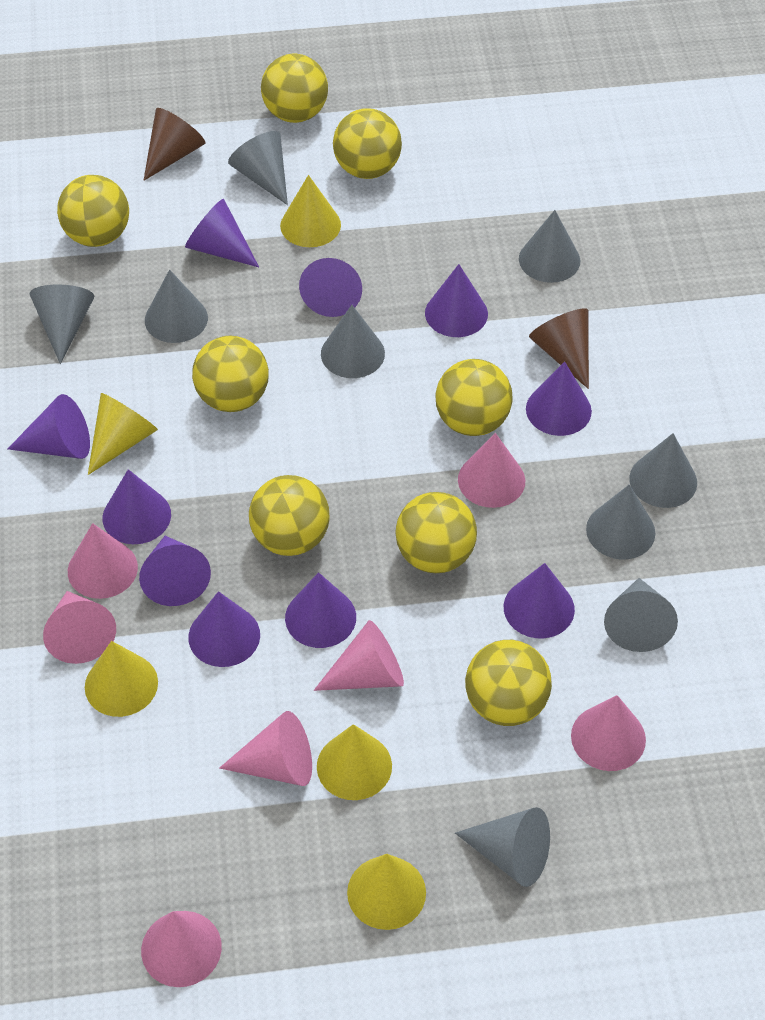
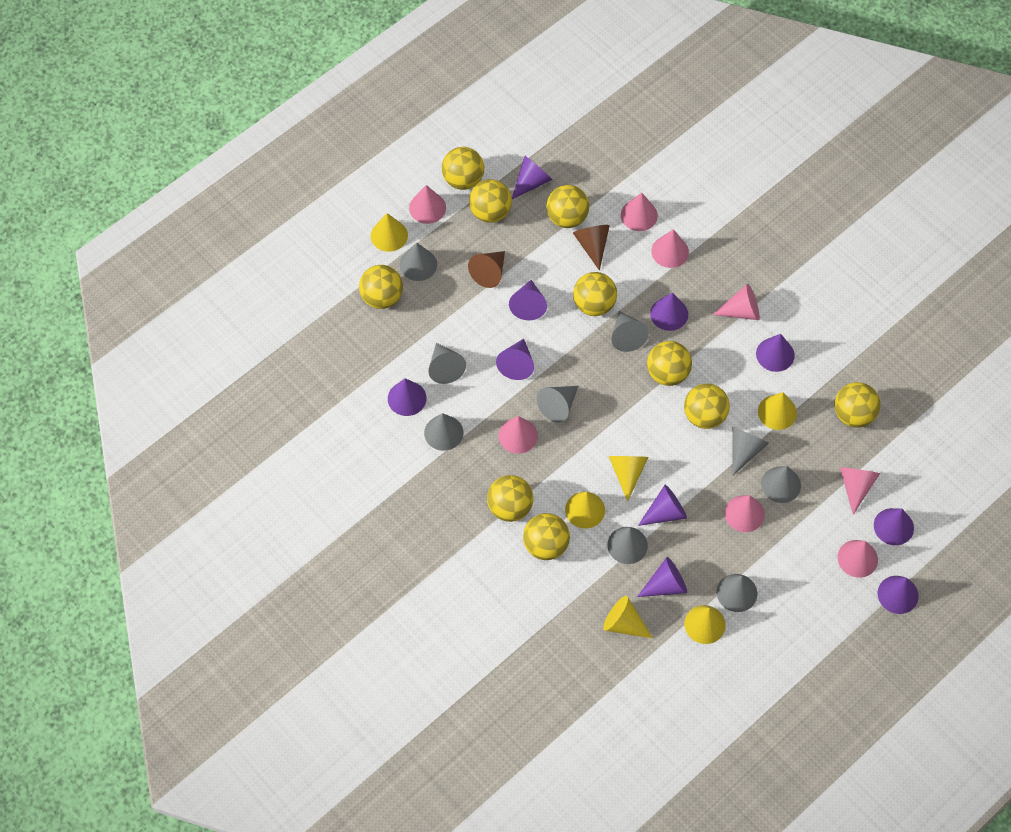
pink cone: [43,591,116,664] [68,523,138,599] [141,911,222,987] [219,711,312,786] [314,620,404,691] [458,433,525,508] [571,695,646,771] = 7 -> [409,185,446,224] [498,416,538,454] [621,193,658,231] [651,229,689,268] [712,284,760,320] [725,495,765,532] [838,540,878,578] [840,467,880,515] = 8
yellow ball: [57,175,129,247] [192,336,269,412] [249,475,330,556] [261,54,328,123] [333,108,402,179] [395,492,477,573] [435,359,513,436] [465,640,552,726] = 8 -> [359,265,403,309] [442,147,484,190] [469,179,512,223] [487,475,533,522] [523,513,570,560] [546,185,589,228] [573,272,617,316] [647,341,692,386] [684,384,730,429] [834,382,880,428] = 10
yellow cone: [85,641,158,717] [88,393,158,475] [280,175,341,247] [317,724,392,800] [347,854,426,930] = 5 -> [371,213,408,252] [565,491,605,528] [603,596,653,638] [609,456,648,502] [684,605,725,644] [758,392,797,430] = 6

